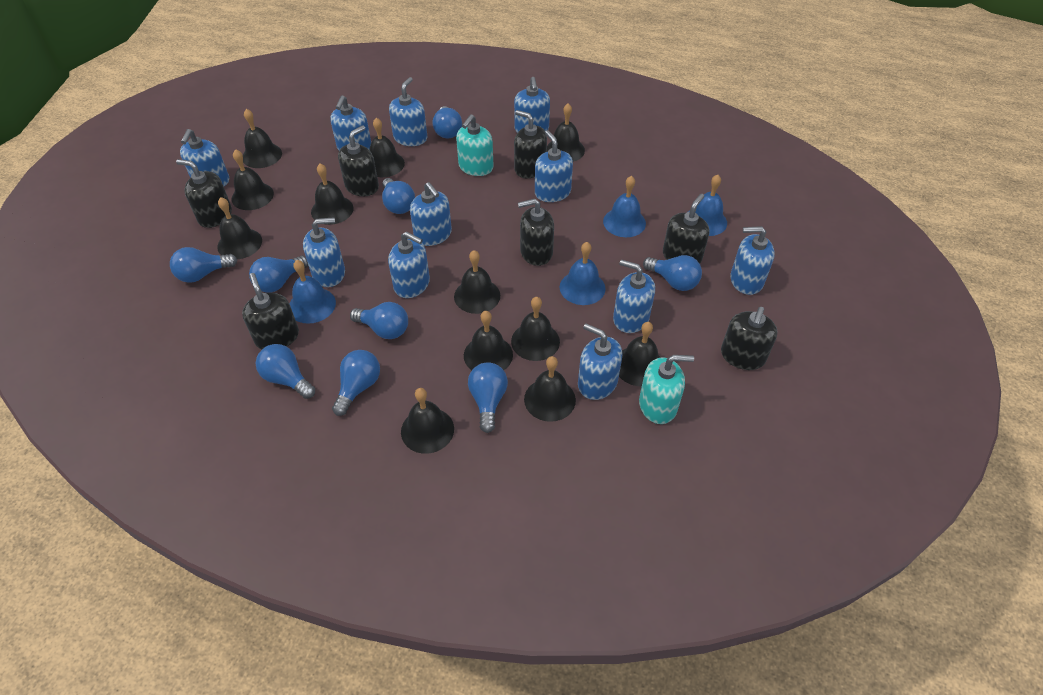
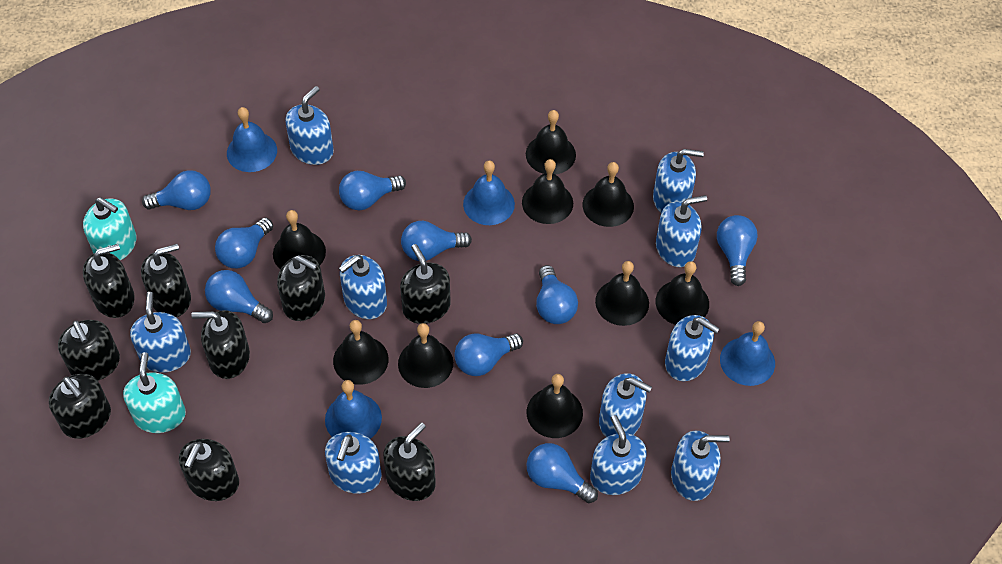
black bell: [217,197,262,259] [232,149,274,210] [243,109,282,168] [311,163,354,225] [370,118,405,177] [401,388,454,454] [454,250,500,314] [464,311,513,370] [511,297,560,361] [524,356,576,422] [547,104,585,162] [619,322,661,386] = 12 -> [273,210,326,269] [333,320,389,385] [398,323,453,388] [522,159,573,224] [526,110,576,175] [527,374,583,438] [583,162,634,227] [595,261,649,326] [656,261,709,325] = 9
black soap dispenser: [176,159,232,228] [242,273,299,349] [338,125,379,196] [514,110,547,179] [518,199,554,266] [663,194,709,264] [721,307,778,370] = 7 -> [49,374,111,439] [58,320,120,381] [83,244,135,318] [141,244,191,317] [179,439,239,501] [191,310,250,379] [277,255,325,321] [383,422,436,501] [400,244,451,324] = 9
blue soap dispenser: [180,129,229,186] [303,217,345,287] [330,95,371,151] [388,232,430,298] [389,77,427,146] [410,182,452,246] [514,77,550,133] [535,130,573,202] [578,324,623,400] [613,260,655,333] [730,226,775,295] = 11 -> [130,292,191,373] [286,86,334,165] [325,432,382,494] [339,255,387,319] [590,415,647,495] [599,373,652,437] [653,149,704,213] [656,195,707,267] [665,315,720,381] [671,431,730,501] = 10

